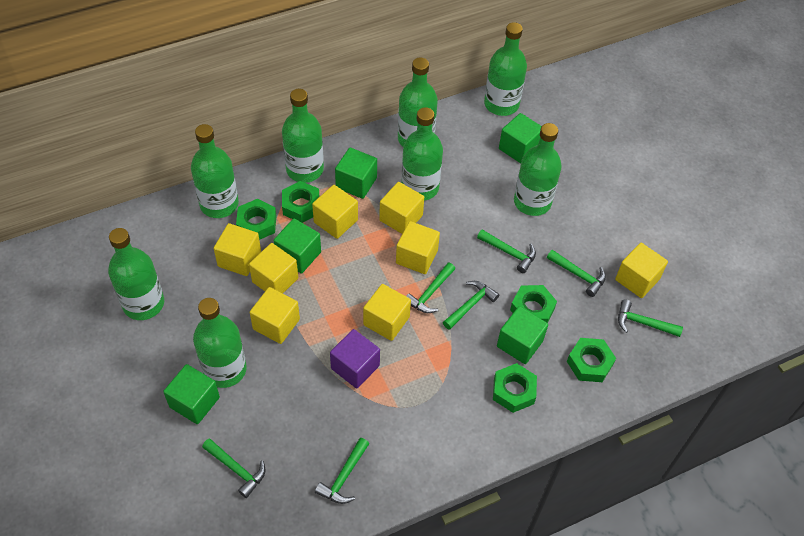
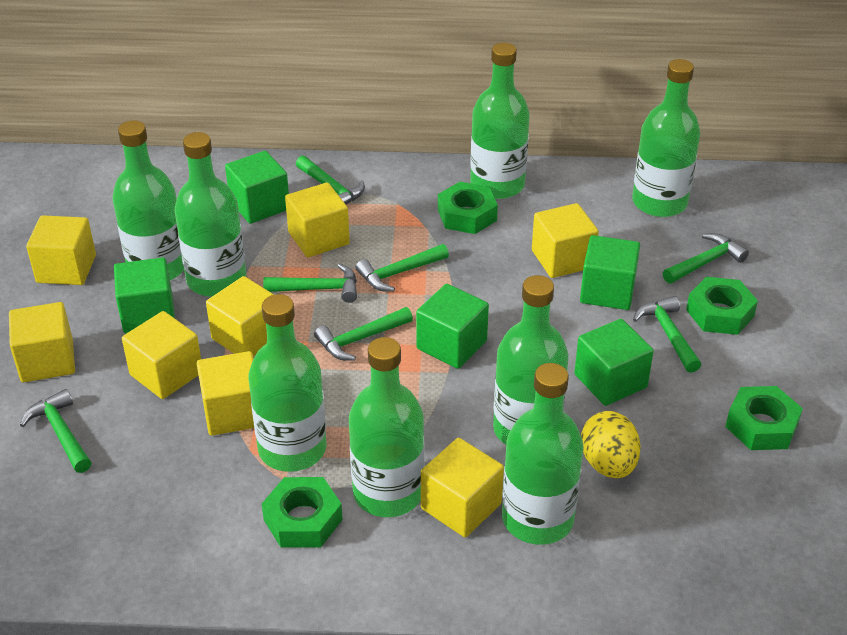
green nut: [236,199,276,240] [282,181,320,223] [493,363,537,413] [510,285,557,323] [567,338,616,382] = 5 -> [262,477,343,548] [438,182,498,234] [686,277,758,335] [725,386,803,450] = 4
purple cube: [330,329,380,389] = 1 -> none = 0
yellow egg: none = 0 -> [581,411,641,478] = 1

